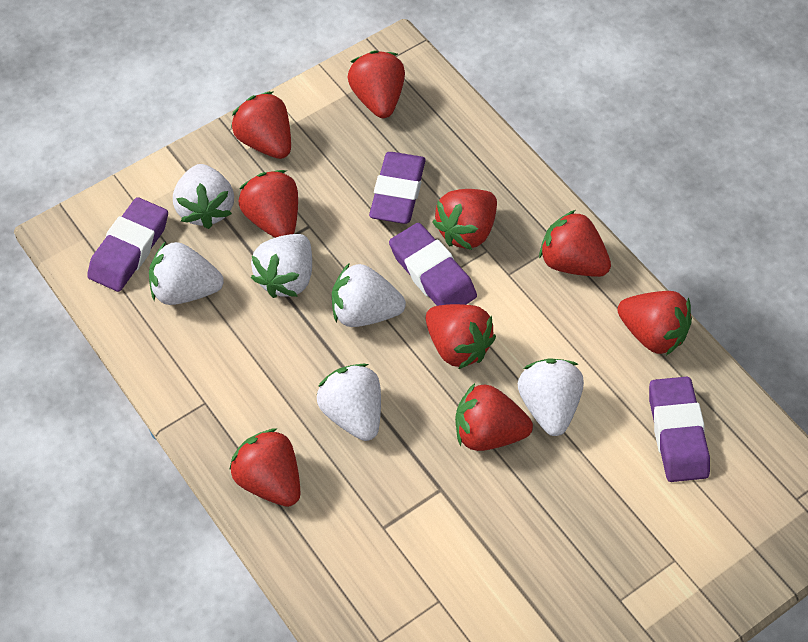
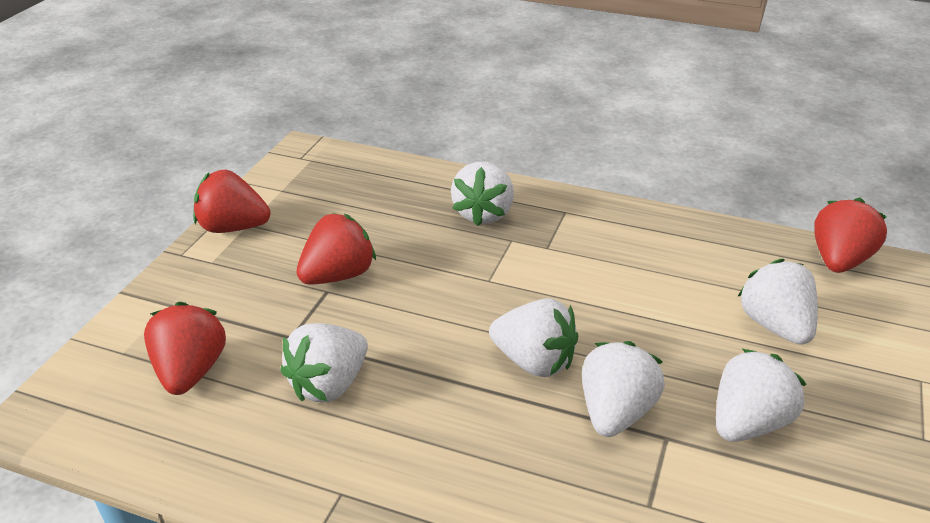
purple eraser: [87,197,168,292] [369,152,426,224] [389,223,477,306] [649,377,710,482] = 4 -> none = 0
red strawberry: [229,428,301,507] [231,92,291,159] [239,170,298,238] [347,50,405,118] [426,304,496,369] [433,189,497,250] [455,383,533,451] [539,210,611,277] [617,291,692,356] = 9 -> [144,302,226,395] [193,170,271,233] [296,213,376,285] [814,197,887,273] = 4

